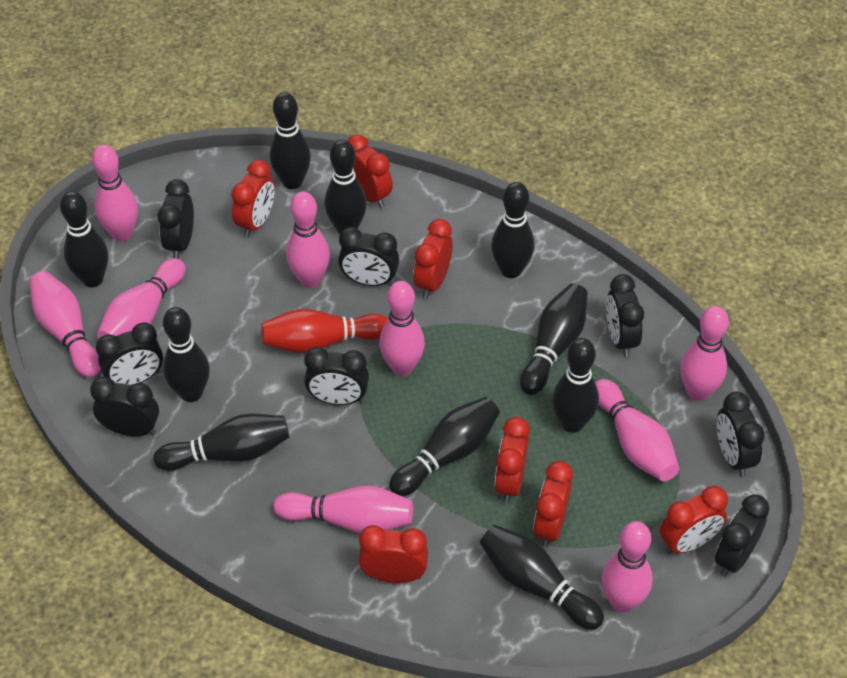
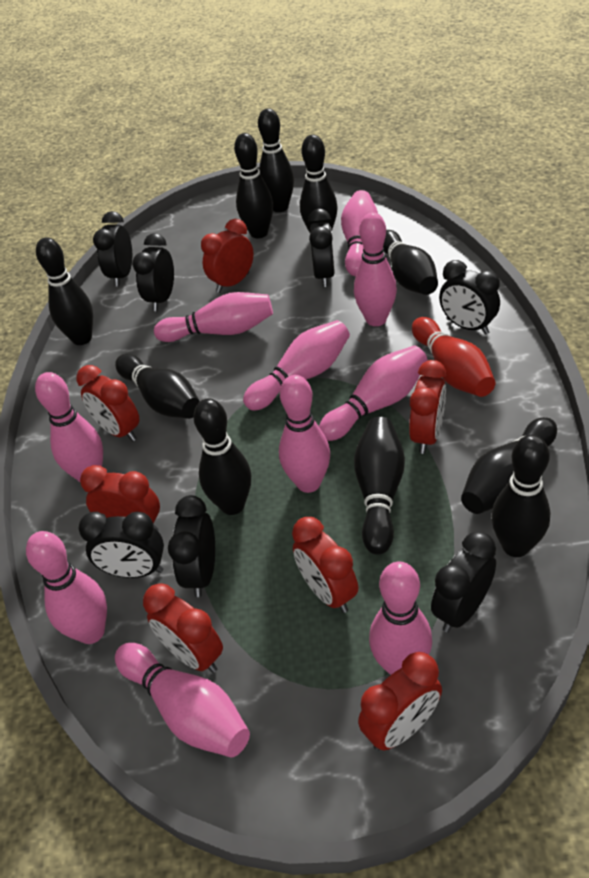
black clock: [90,377,159,437] [96,322,163,385] [157,179,194,259] [304,347,369,405] [338,227,399,286] [606,274,644,357] [715,495,770,577] [717,392,765,477] = 8 -> [78,512,164,578] [93,211,132,287] [132,233,174,311] [168,495,215,597] [308,208,335,287] [431,532,496,632] [439,260,500,335] = 7
pink bowling pin: [30,271,100,378] [92,145,138,241] [97,258,185,339] [273,486,413,533] [286,192,330,288] [379,281,425,376] [595,379,679,481] [601,521,653,613] [680,306,729,401] = 9 -> [26,531,107,644] [35,372,103,482] [115,643,250,757] [154,292,273,342] [243,320,350,411] [279,375,330,493] [319,345,428,441] [341,190,378,276] [354,212,397,326] [369,561,432,675] = 10

